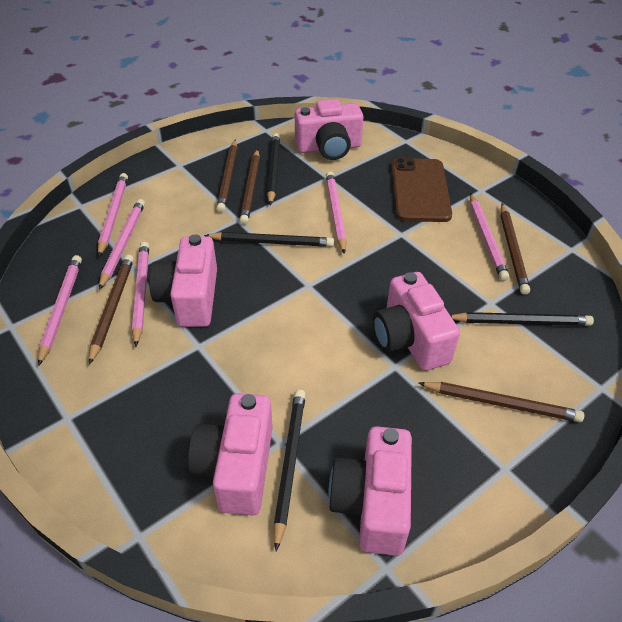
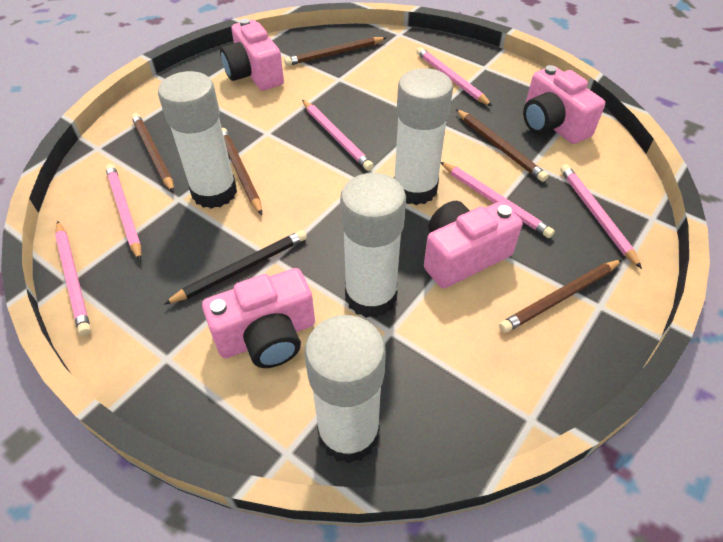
black pencil: [204,232,334,247] [267,133,280,205] [273,390,306,551] [450,312,594,326] = 4 -> [164,230,307,304] = 1
brown phone: [392,158,452,222] = 1 -> none = 0
pink camera: [149,234,217,327] [188,393,273,515] [295,99,364,160] [329,426,412,556] [373,272,460,371] = 5 -> [202,268,315,368] [220,18,284,90] [424,201,522,288] [523,65,605,144] = 4
white glue stick: none = 0 -> [158,71,237,209] [305,315,386,463] [340,173,406,318] [393,68,453,205] = 4

